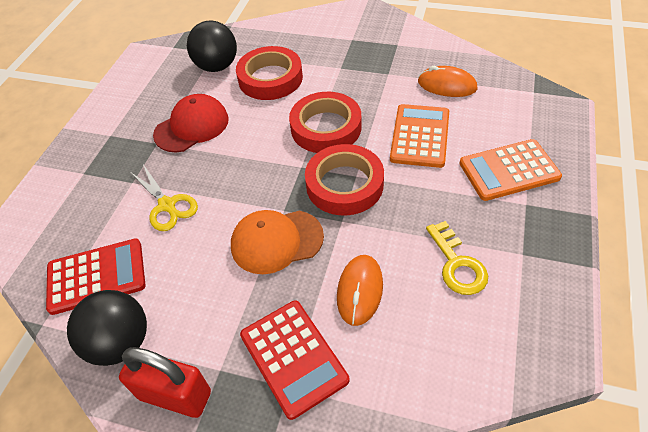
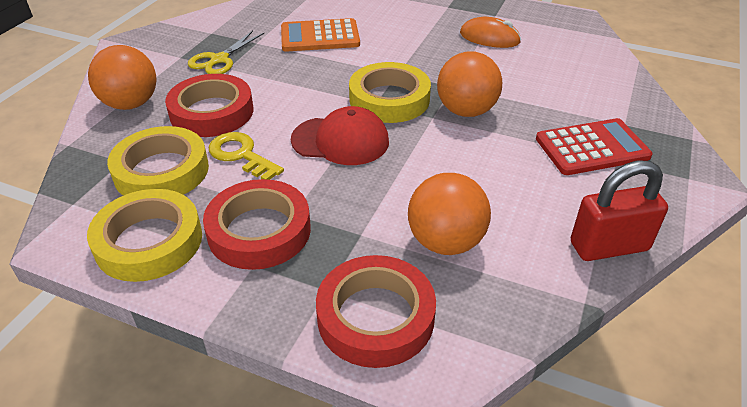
black ball: [67,290,147,366] [187,20,237,72] = 2 -> none = 0
orange ball: none = 0 -> [88,45,156,110] [408,173,491,255] [437,51,502,117] = 3
orange calculator: [390,104,449,168] [459,139,562,201] = 2 -> [281,18,360,52] = 1
orange cap: [231,210,324,274] = 1 -> none = 0
orange mouse: [337,255,383,326] [418,66,477,97] = 2 -> [460,17,521,48] = 1
red calculator: [46,238,145,315] [240,301,349,420] = 2 -> [536,118,653,175] = 1
yellow tape: none = 0 -> [87,189,202,282] [107,126,209,196] [349,62,431,123] = 3

